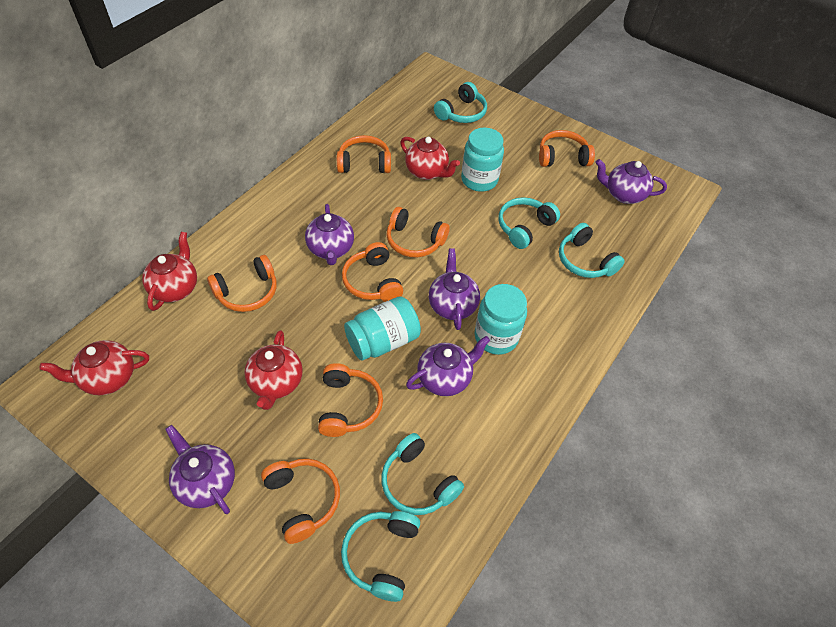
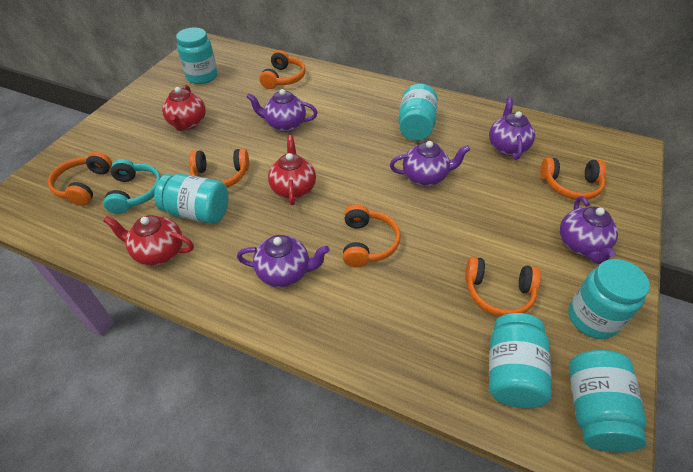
orange headphones: [207,255,277,312] [261,458,340,544] [318,363,383,437] [337,135,391,173] [342,242,403,302] [386,207,450,258] [539,130,595,167] = 7 -> [48,152,112,206] [189,149,249,188] [259,50,306,89] [343,204,401,267] [465,257,541,317] [540,157,606,200] = 6
red teapot: [39,340,149,395] [142,232,197,311] [245,330,303,410] [400,137,460,180] = 4 -> [103,215,194,266] [162,85,206,131] [268,135,316,205] = 3
turquoise headphones: [341,511,420,602] [381,433,464,515] [434,82,487,123] [498,197,560,249] [559,223,625,278] = 5 -> [103,159,161,214] = 1
turquoise jar: [344,296,421,361] [461,128,504,192] [474,284,527,355] = 3 -> [154,174,228,224] [176,27,217,84] [398,83,438,141] [489,313,552,408] [568,259,650,339] [569,350,647,452] = 6

